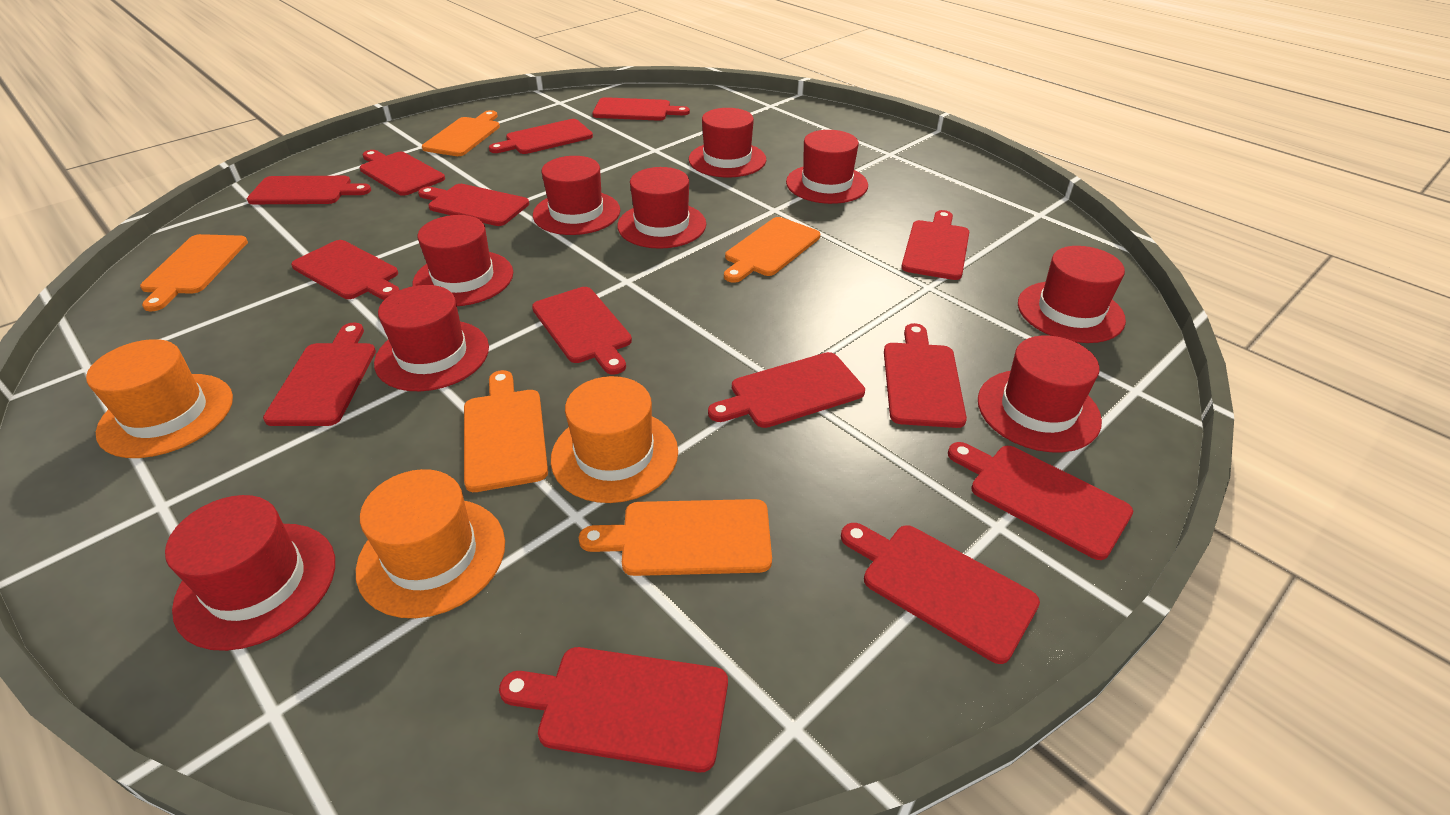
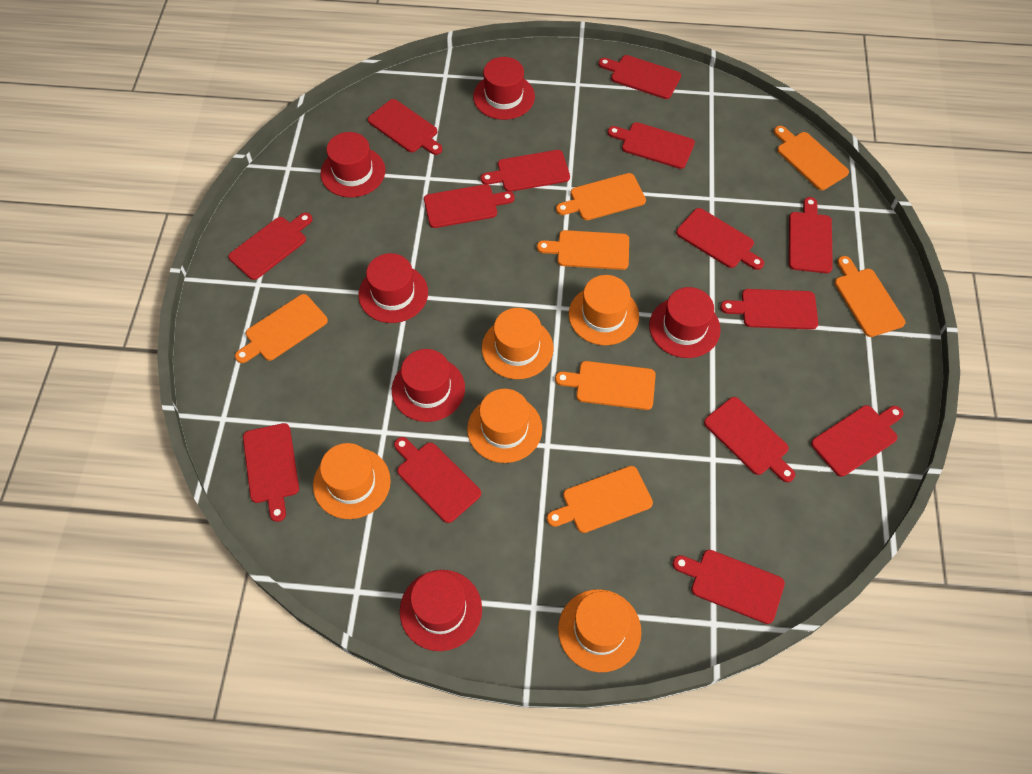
orange cutting board: [140,234,248,312] [422,110,500,156] [464,370,548,492] [579,499,772,576] [724,217,820,283] = 5 -> [235,294,328,363] [537,230,629,270] [547,466,653,533] [555,361,656,410] [556,173,646,220] [774,126,849,190] [834,256,905,337] = 7
orange hat: [86,339,233,458] [356,469,505,618] [551,376,678,503] = 3 -> [313,443,391,519] [467,389,542,463] [482,308,553,379] [558,589,642,672] [569,275,639,345] = 5
red hat: [165,495,335,651] [374,285,489,391] [413,215,513,306] [533,156,620,235] [617,167,706,249] [689,108,766,177] [786,130,868,204] [978,336,1102,452] [1018,246,1126,343] = 9 -> [320,132,385,197] [358,253,428,323] [392,349,465,422] [400,570,482,651] [473,57,535,120] [649,287,721,358] = 6

